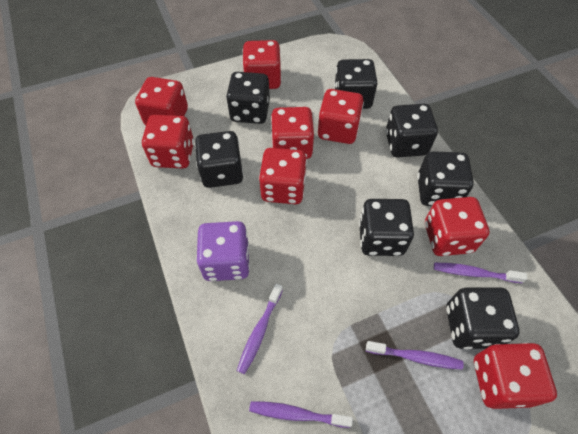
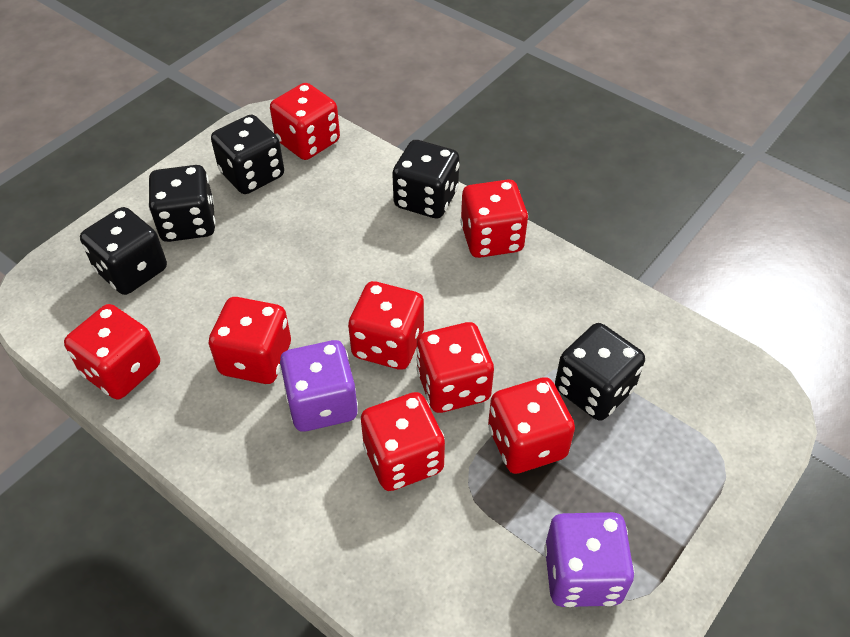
black dice: [195,131,243,188] [226,72,270,124] [334,59,378,109] [359,199,414,256] [386,104,438,157] [417,151,474,206] [446,287,520,349] = 7 -> [80,207,167,295] [148,165,216,242] [211,115,284,194] [392,140,460,219] [555,323,645,421] = 5
purple dice: [196,221,250,281] = 1 -> [280,340,358,432] [544,512,634,607] = 2
purple toothbrush: [237,283,283,374] [249,401,353,428] [366,341,464,370] [434,263,527,283] = 4 -> none = 0

